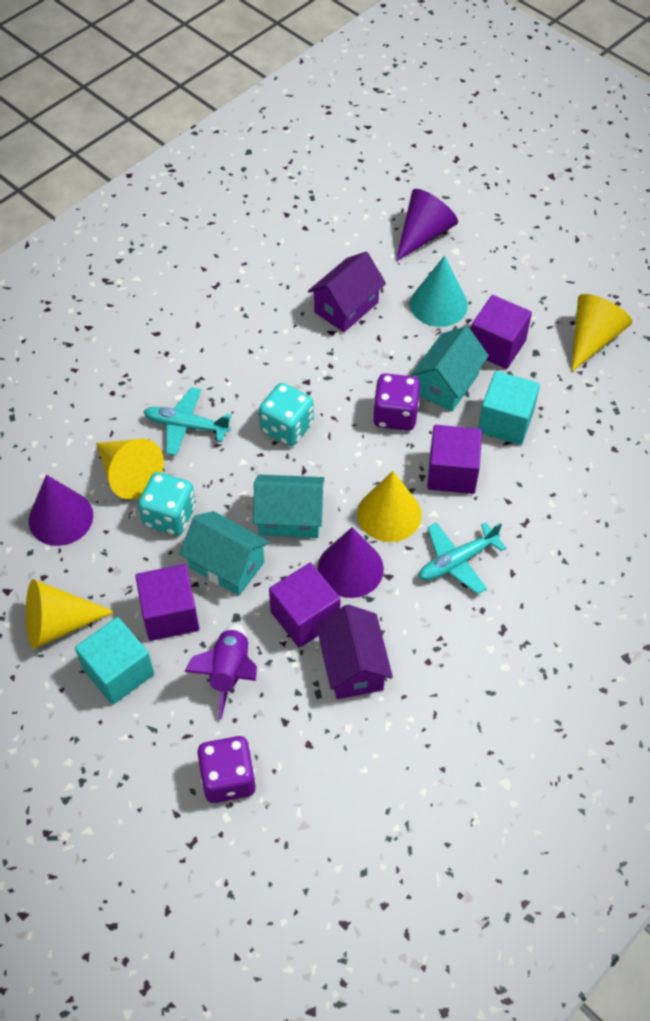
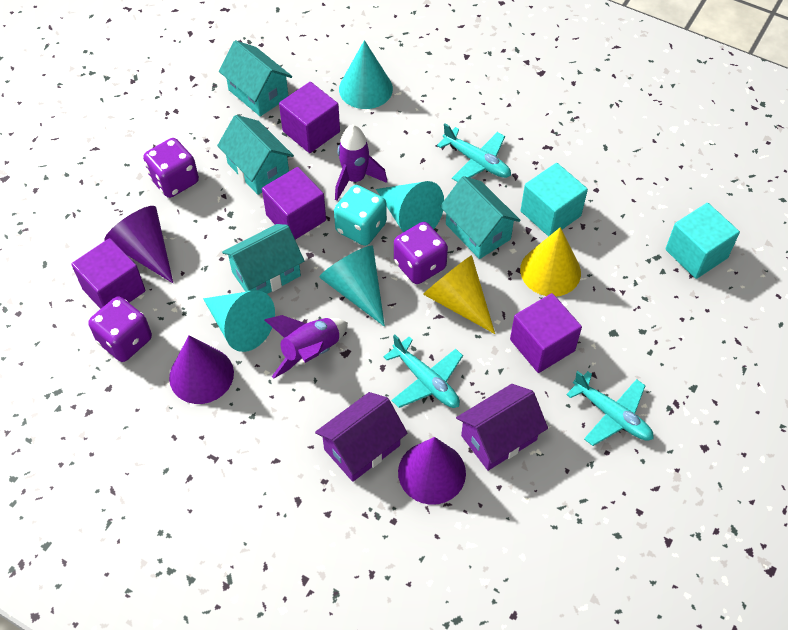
purple dice: [197,736,256,803] [373,373,420,431] = 2 -> [88,296,152,362] [143,138,199,198] [394,222,448,284] = 3
purple rocket: [184,624,257,719] = 1 -> [265,315,348,378] [335,125,387,200] = 2
turquoise cone: [410,256,468,327] = 1 -> [203,290,275,352] [320,245,385,326] [339,40,393,109] [376,181,444,232] = 4
turquoise dice: [138,472,196,535] [259,383,314,446] = 2 -> [334,185,387,246] = 1
turquoise house: [180,511,270,596] [253,475,325,538] [411,326,489,412] = 3 -> [217,115,294,195] [219,40,292,117] [222,224,304,294] [440,176,521,259] = 4
turquoise plane: [144,387,232,456] [419,522,506,594] = 2 -> [383,334,463,408] [437,123,511,182] [566,371,653,446] = 3
yellow cone: [26,579,115,649] [96,439,164,499] [357,471,422,542] [571,294,632,372] = 4 -> [423,255,495,334] [520,227,581,296] = 2

